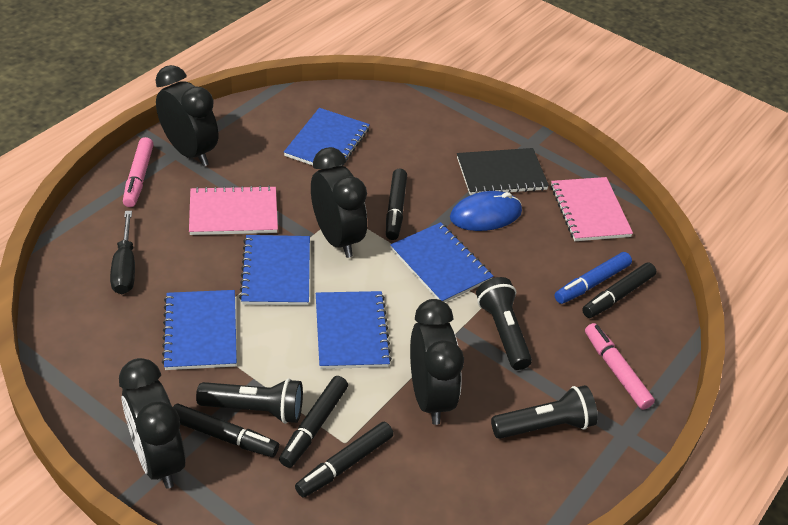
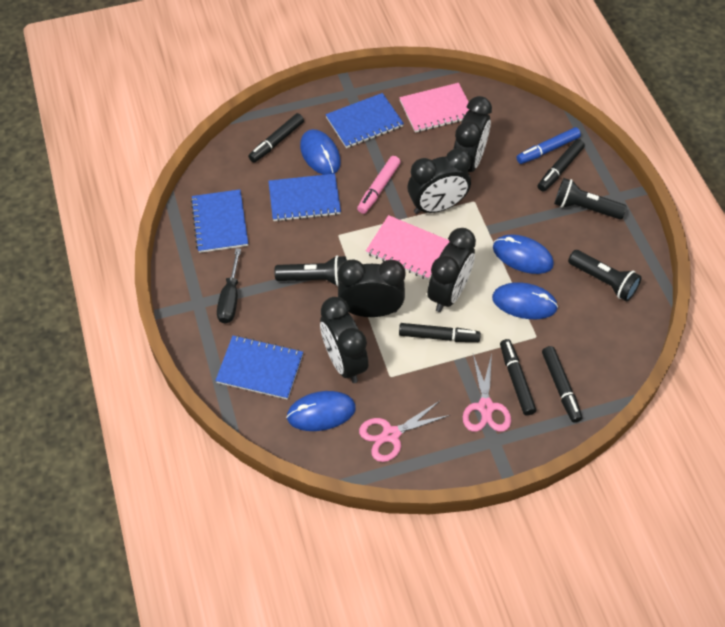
black clock: [119,358,186,489] [155,65,218,166] [311,147,367,258] [410,299,464,425] = 4 -> [320,297,368,383] [338,259,405,317] [408,148,471,214] [428,228,476,312] [453,96,492,172] = 5
black notebook: [457,148,549,195] = 1 -> none = 0
blue mouse: [450,191,522,231] = 1 -> [286,391,356,431] [300,129,341,175] [492,282,558,319] [493,234,554,274] = 4
blue notebook: [162,290,237,370] [239,235,310,305] [284,108,370,166] [316,291,392,369] [390,222,493,302] = 5 -> [191,189,248,253] [215,335,303,400] [268,174,341,222] [326,93,404,148] = 4
pink marker: [123,137,154,207] [585,323,655,410] = 2 -> [357,156,401,214] = 1
pink scissors: none = 0 -> [359,400,450,462] [463,354,511,432] = 2

